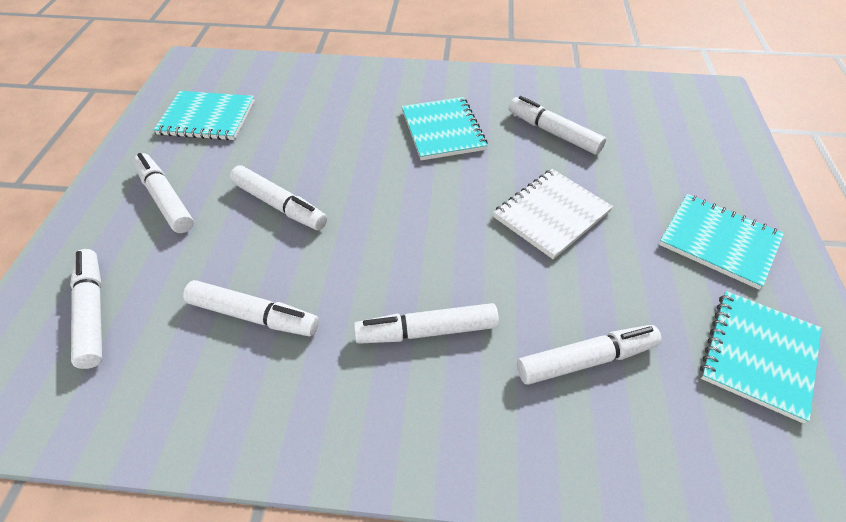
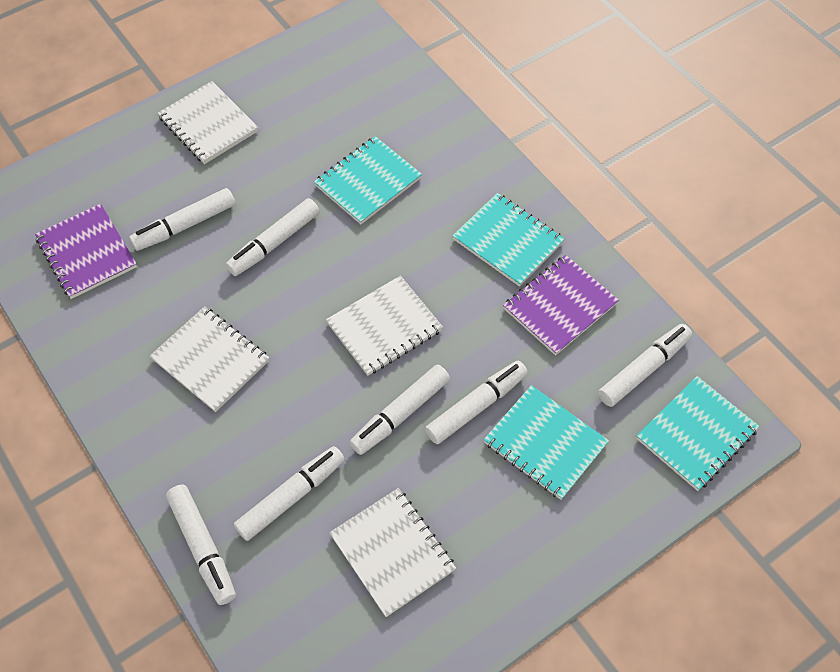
purple notebook: none = 0 -> [35,204,137,299] [503,255,619,355] = 2
white notebook: [493,169,613,259] = 1 -> [150,306,269,412] [158,81,259,164] [326,276,443,376] [329,488,456,617] = 4

